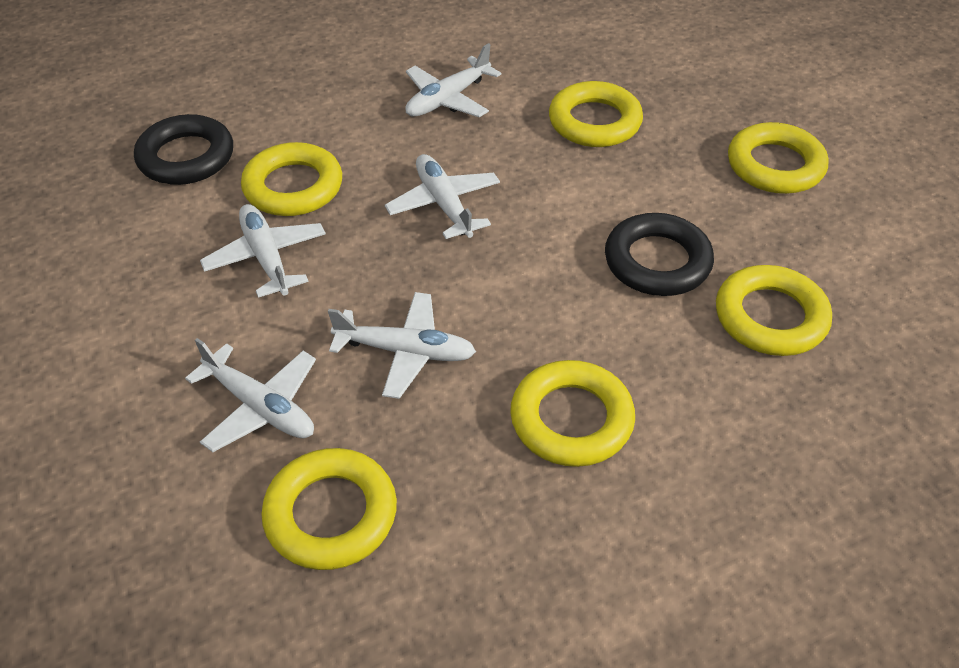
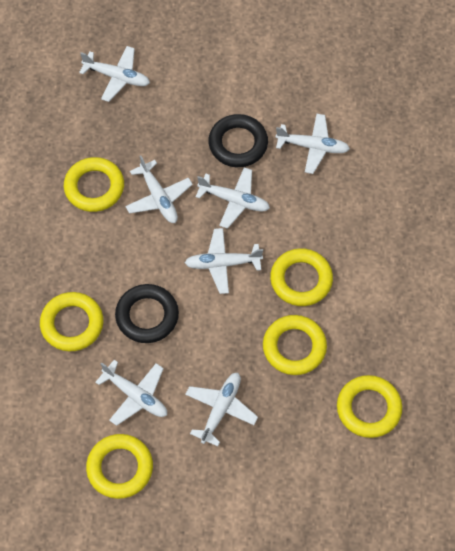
white plane: [185,338,316,452] [200,204,326,298] [328,292,476,399] [385,154,500,239] [405,43,501,117] = 5 -> [79,46,150,102] [95,360,167,426] [125,155,193,223] [185,228,263,294] [185,373,258,446] [196,167,270,229] [275,114,350,174] = 7

